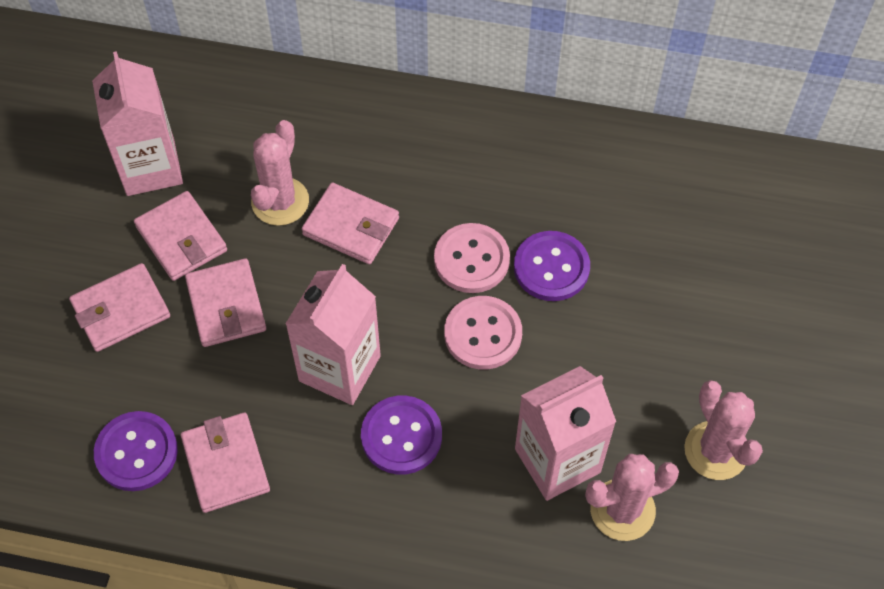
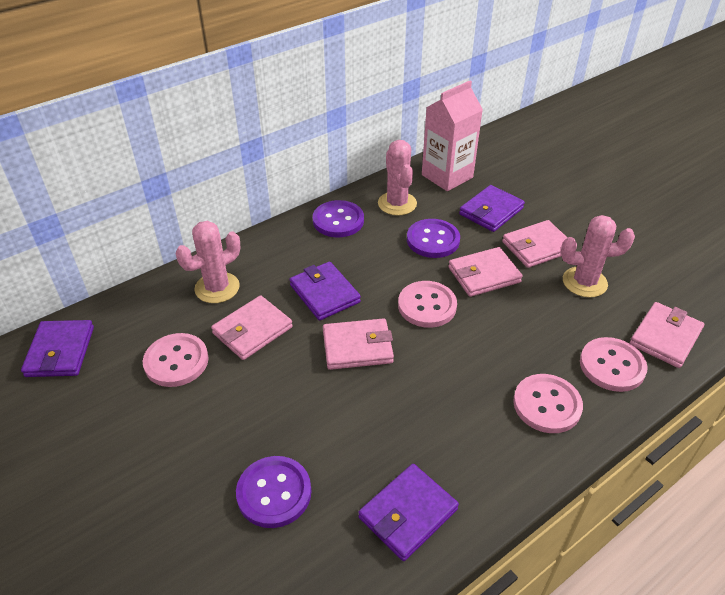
pink button: [434,223,510,293] [444,296,522,370] = 2 -> [143,333,209,387] [398,281,457,328] [513,374,583,433] [580,337,648,392] = 4
pink carton: [92,51,183,196] [286,264,381,405] [515,366,616,501] = 3 -> [422,80,483,191] = 1
purple wallet: none = 0 -> [21,320,94,377] [289,262,361,321] [358,464,459,561] [459,185,525,232] = 4

